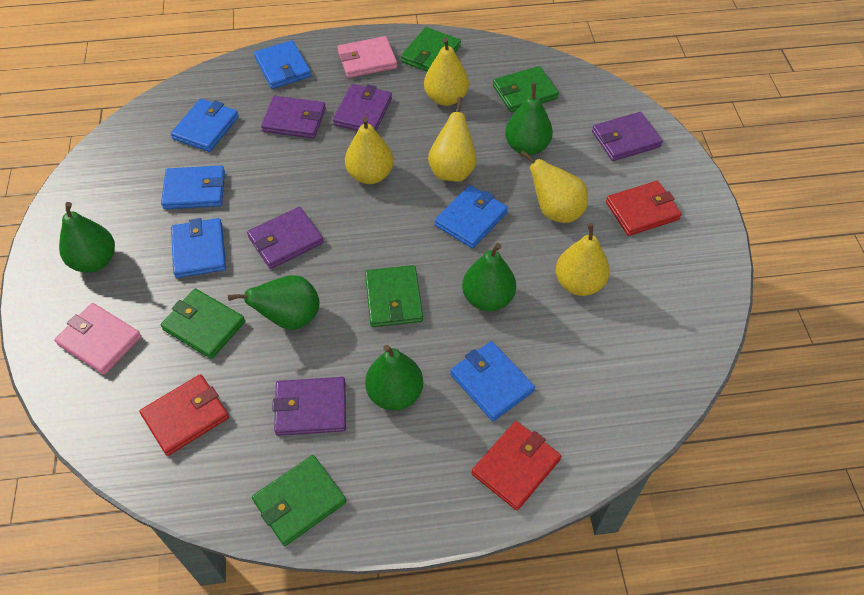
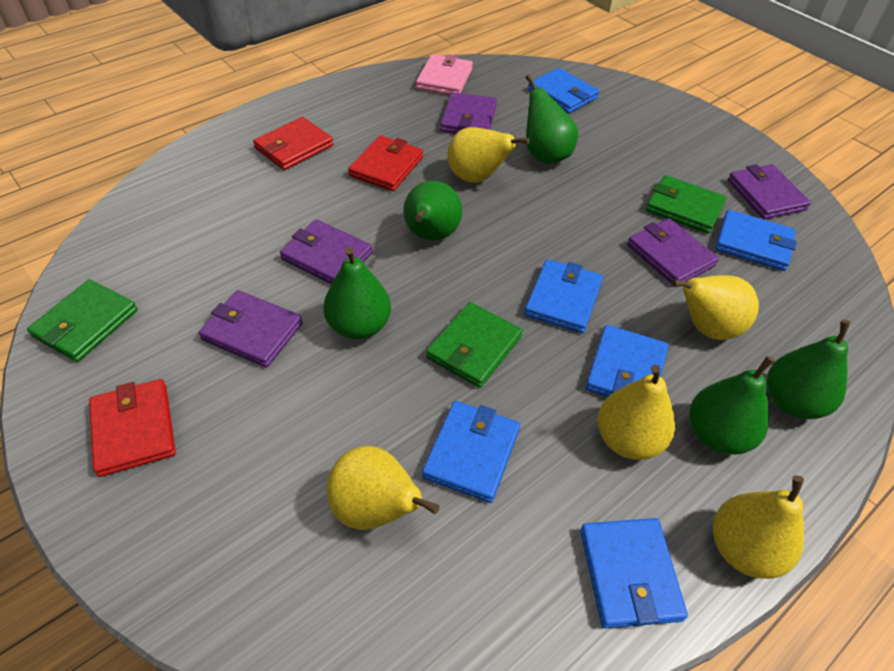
green wallet: [161,289,245,359] [252,455,346,546] [365,265,423,327] [401,27,461,72] [493,66,559,112] = 5 -> [27,279,138,362] [426,302,523,388] [646,175,727,234] = 3
pink wallet: [54,303,142,375] [337,36,397,78] = 2 -> [416,54,473,95] = 1

